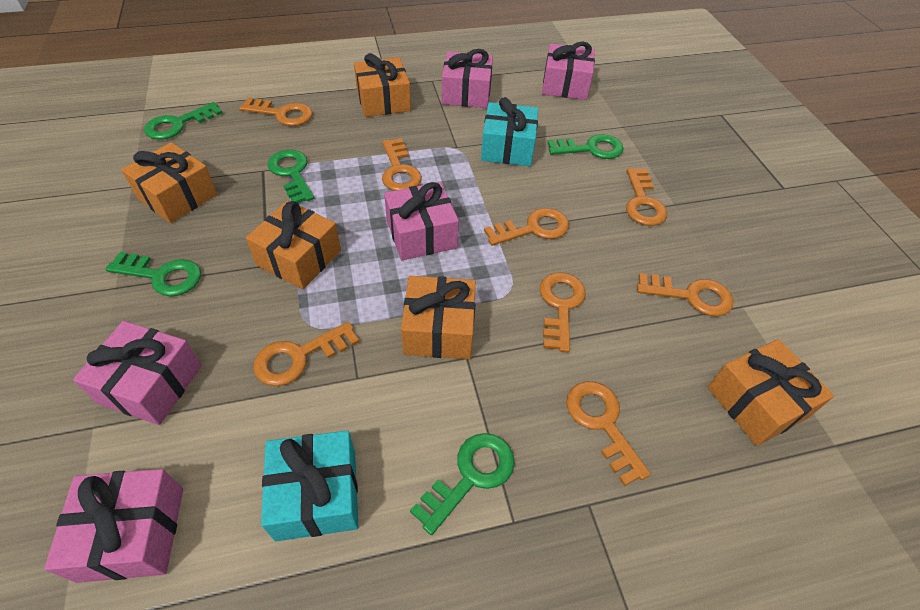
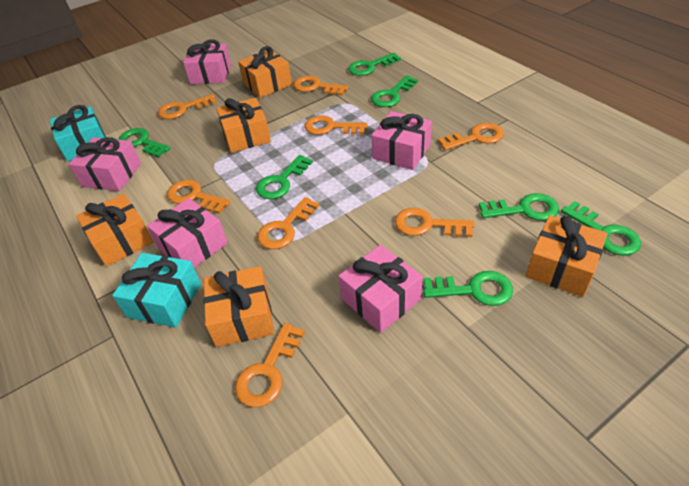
green key: [105,252,201,296] [144,102,222,140] [268,150,314,203] [410,433,515,535] [547,134,624,159] = 5 -> [118,128,170,157] [256,155,313,199] [348,53,401,76] [371,75,418,107] [423,271,513,306] [479,193,559,221] [561,201,641,256] = 7

